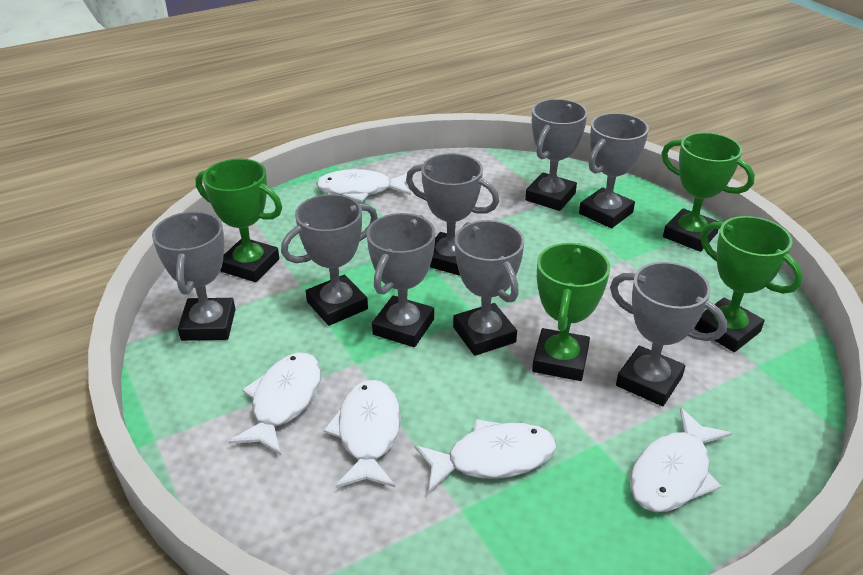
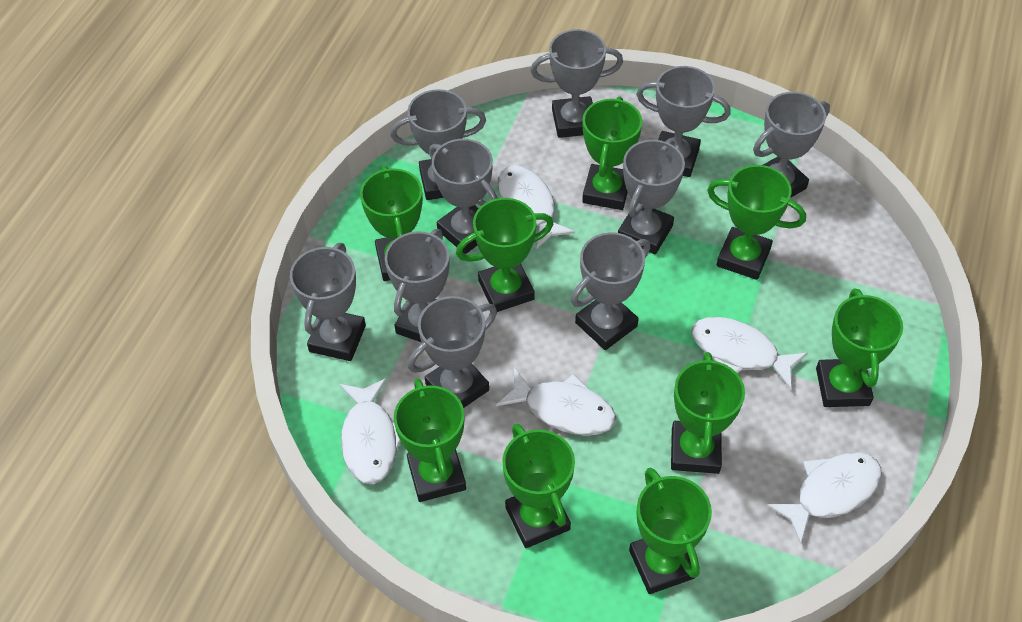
green trophy: [196,158,282,282] [532,243,610,381] [661,132,755,252] [695,216,803,352] = 4 -> [360,165,423,281] [394,379,466,502] [456,198,553,312] [502,424,575,548] [582,96,642,210] [629,468,712,594] [671,352,745,474] [707,165,806,280] [816,289,903,407] = 9
grey trophy: [152,211,236,341] [281,194,378,326] [366,213,435,347] [406,153,499,276] [453,220,524,356] [525,99,588,211] [579,113,649,228] [610,262,727,406] = 8 -> [290,243,366,361] [385,229,450,342] [390,89,486,200] [408,296,497,408] [429,139,498,254] [530,29,623,138] [571,232,650,350] [618,140,685,254] [636,66,731,177] [753,92,830,198] = 10

